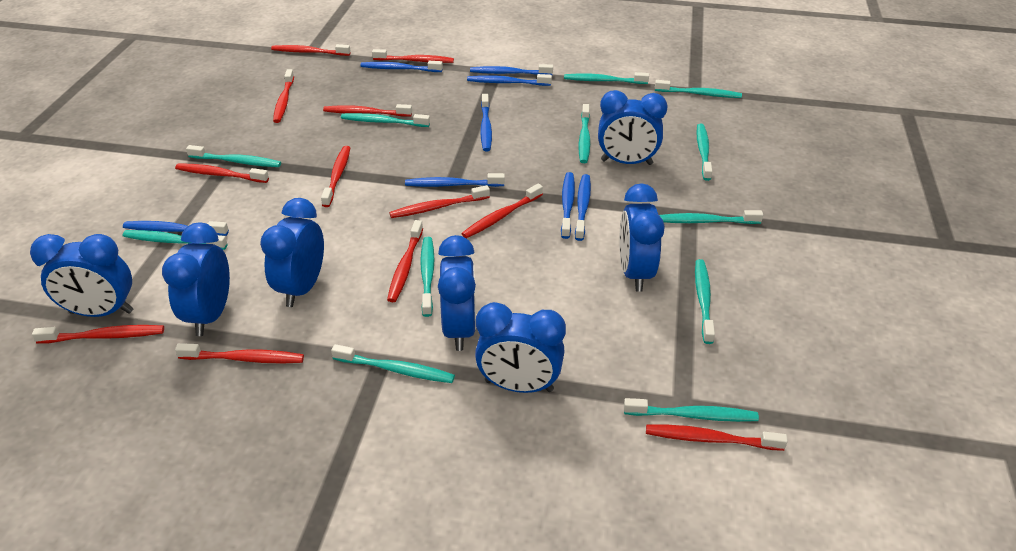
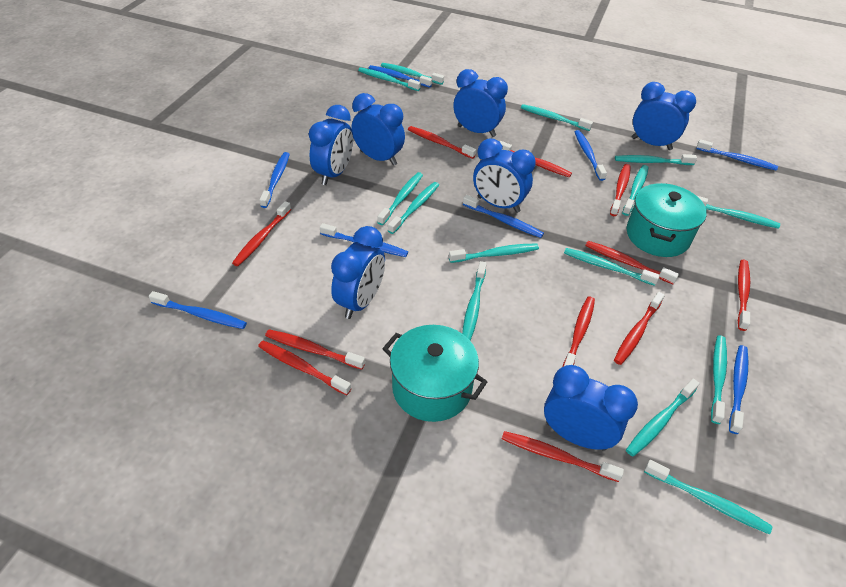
red toothbrush: [32,325,164,344] [175,163,269,183] [175,343,304,364] [271,44,351,56] [273,69,294,123] [321,146,350,207] [323,104,412,117] [372,49,454,63] [387,220,423,302] [389,185,490,218] [461,184,543,238] [646,425,788,451] = 12 -> [232,201,291,266] [258,340,351,395] [265,329,365,370] [408,126,476,159] [499,141,572,177] [502,431,624,482] [563,296,595,367] [585,241,679,284] [610,164,631,216] [614,292,665,365] [738,260,750,331] = 11
turquoise pot: none = 0 -> [382,325,487,422] [627,183,707,257] = 2
turquoise toothbrush: [123,230,227,250] [186,145,281,167] [331,344,455,383] [341,113,430,127] [420,237,435,317] [564,72,649,84] [579,104,590,163] [624,398,759,422] [655,80,742,98] [659,210,763,224] [695,259,715,344] [696,124,712,181] = 12 -> [358,67,421,91] [377,172,423,225] [381,63,444,85] [388,182,439,234] [449,243,539,263] [462,261,487,341] [521,104,593,131] [564,248,660,286] [615,154,697,165] [622,165,649,216] [626,379,700,457] [644,460,772,534] [697,196,780,229] [711,335,727,424] = 14

